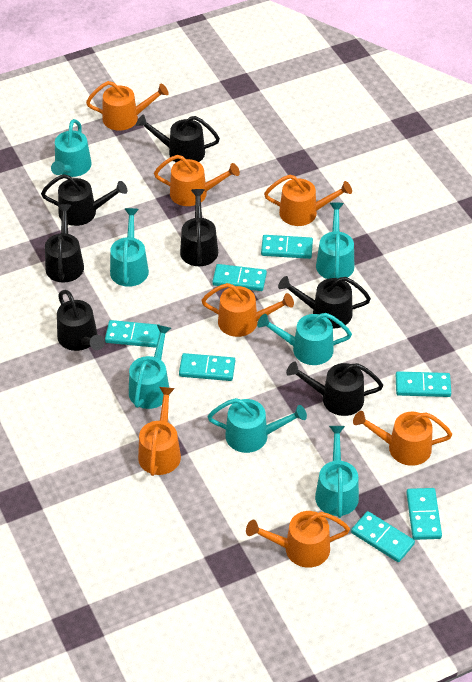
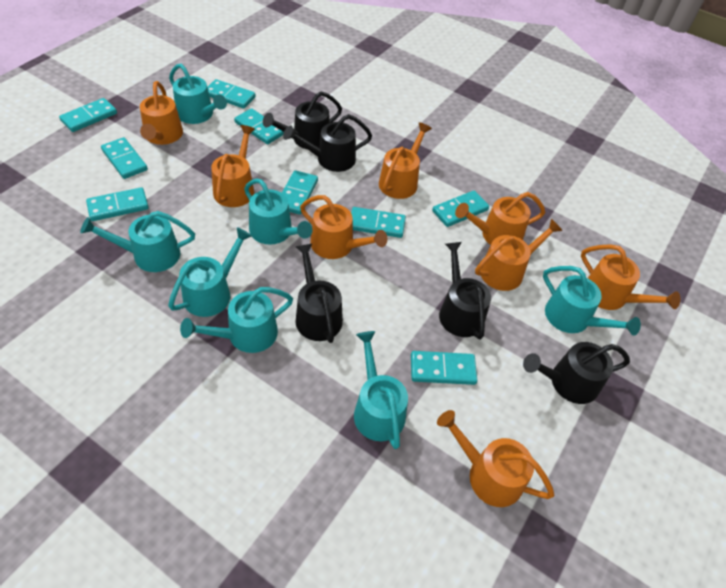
black watering can: [41,174,127,226] [45,204,84,283] [57,290,105,351] [136,114,220,162] [180,189,218,266] [278,276,371,328] [286,362,383,416] = 7 -> [263,92,342,149] [283,114,372,172] [296,243,343,343] [439,242,491,340] [523,342,630,404] = 5
orange watering can: [86,81,169,131] [138,387,181,476] [154,155,240,206] [201,283,294,337] [246,511,350,568] [264,175,352,226] [353,411,452,466] = 7 -> [140,81,183,145] [211,125,255,207] [300,195,387,259] [379,122,432,199] [437,410,554,507] [455,192,545,245] [475,219,563,291] [581,244,680,310] = 8
turquoise domino: [105,320,160,348] [179,353,235,381] [212,264,267,291] [261,235,313,259] [351,511,415,562] [396,371,451,397] [406,488,442,540] = 7 -> [59,98,117,132] [86,187,149,221] [101,137,148,179] [207,79,256,109] [234,108,284,144] [282,170,318,215] [351,207,406,238] [411,351,477,385] [432,191,489,227] = 9

